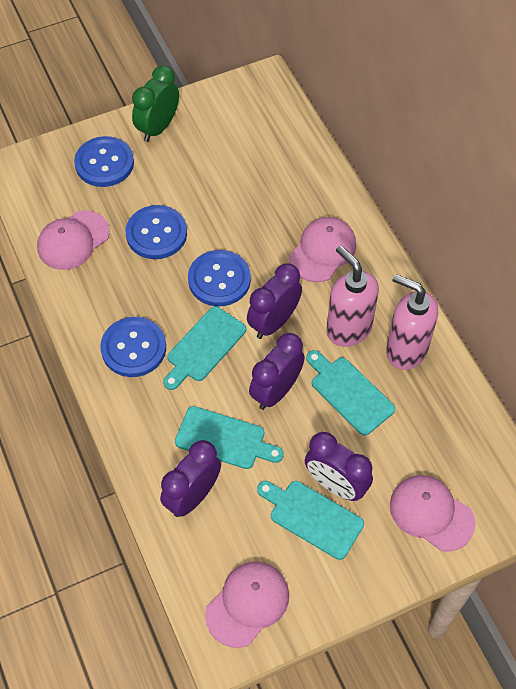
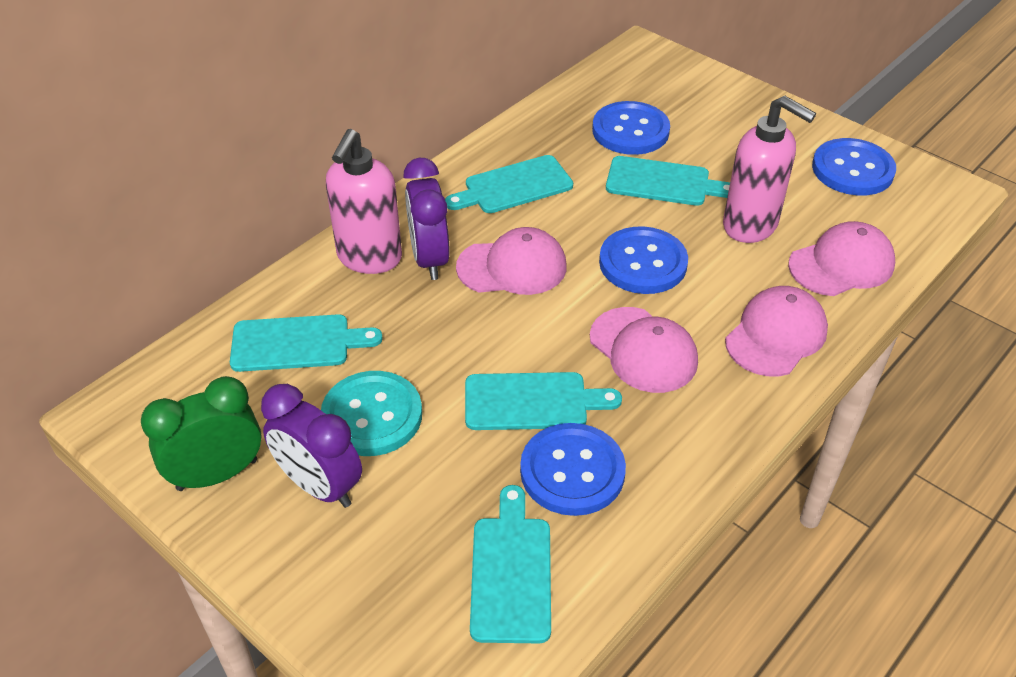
purple clock: [160,440,221,517] [247,263,302,339] [249,333,305,410] [305,432,373,501] = 4 -> [261,384,362,508] [403,158,450,280] = 2
turquoise button: none = 0 -> [321,371,422,456] = 1
turquoise cutting board: [163,306,246,390] [175,406,284,469] [257,481,364,560] [306,350,395,436] = 4 -> [230,314,383,372] [445,155,573,213] [465,372,622,430] [470,485,551,643] [606,156,730,206] = 5

